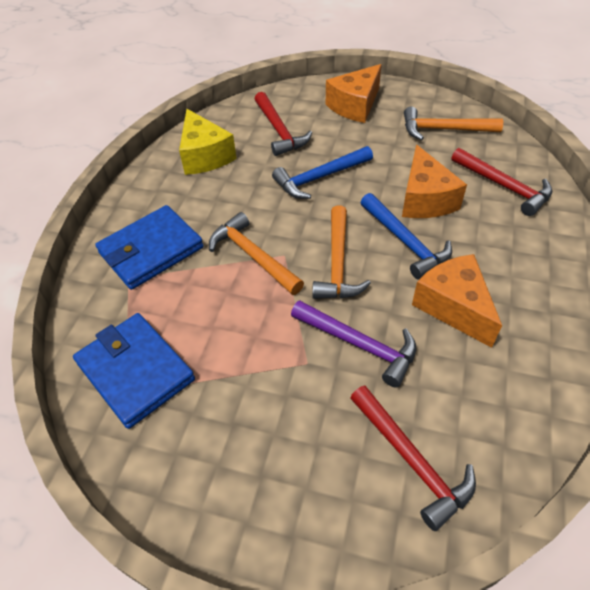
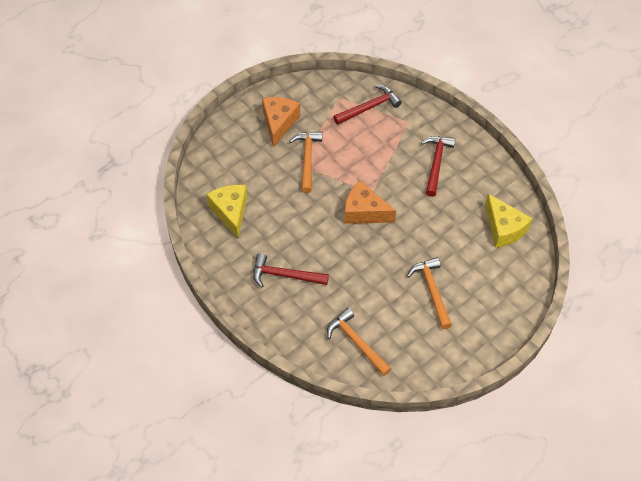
blue hammer: [272,146,373,199] [360,193,452,280] = 2 -> none = 0
blue wallet: [73,313,195,429] [95,205,204,290] = 2 -> none = 0
orange cheese: [326,64,382,123] [402,145,467,218] [412,254,502,348] = 3 -> [262,97,300,148] [344,180,396,224] = 2
purple hammer: [291,300,416,388] = 1 -> none = 0
yellow cheese: [179,109,237,175] = 1 -> [206,185,247,238] [485,194,532,248] = 2

